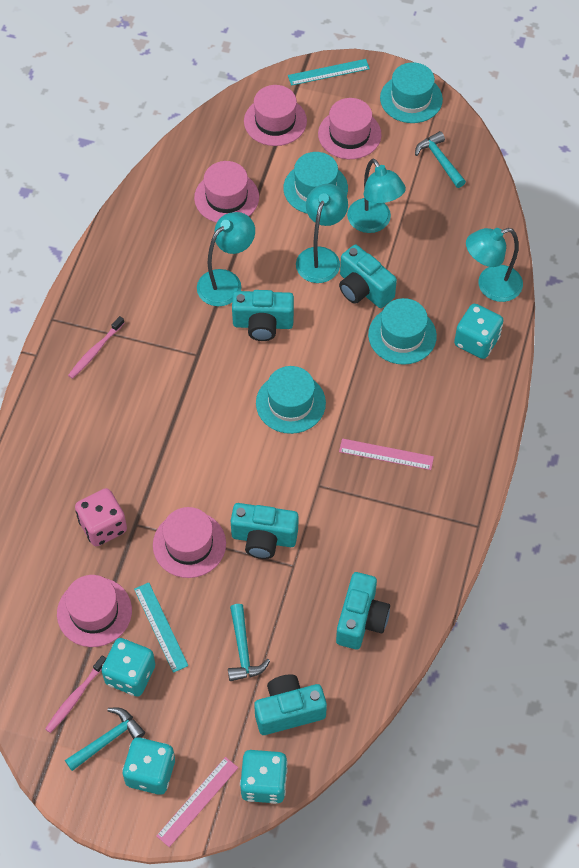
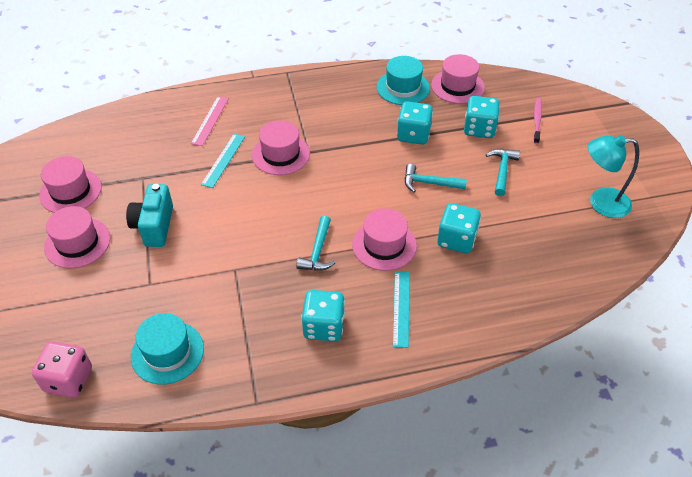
pink ruler: [156,757,238,847] [339,438,434,470] = 2 -> [191,96,229,146] = 1
pink toothbrush: [45,656,106,733] [68,316,124,379] = 2 -> [533,98,542,144] = 1
turquoise camera: [231,503,298,559] [232,290,294,341] [254,674,327,735] [336,572,390,649] [339,245,397,308] = 5 -> [126,184,173,247] = 1
turquoise hat: [256,366,326,434] [283,152,348,213] [368,298,437,365] [380,62,443,123] = 4 -> [131,313,204,385] [377,56,430,105] = 2
turquoise lamp: [197,212,255,306] [296,184,348,283] [347,159,406,233] [466,228,523,302] = 4 -> [588,135,639,218] = 1

